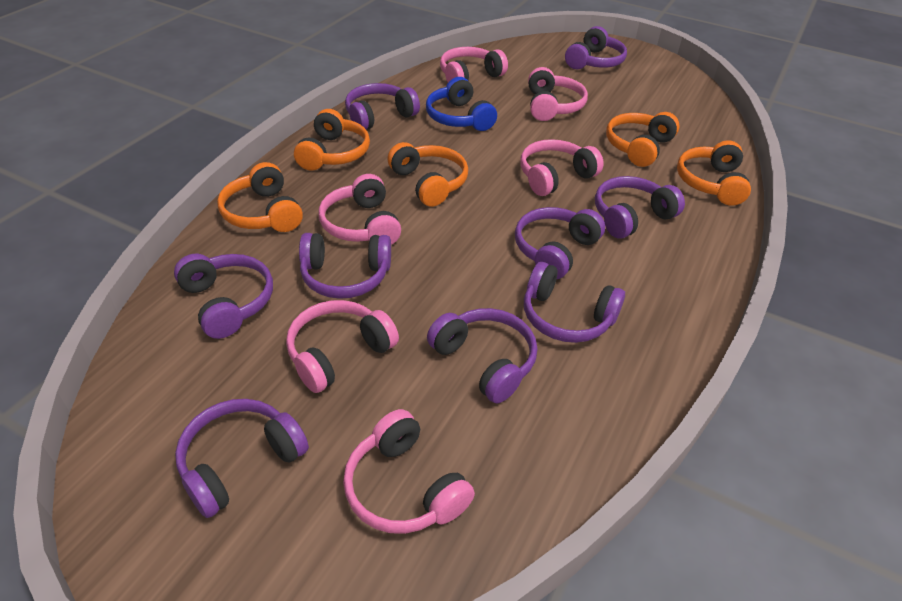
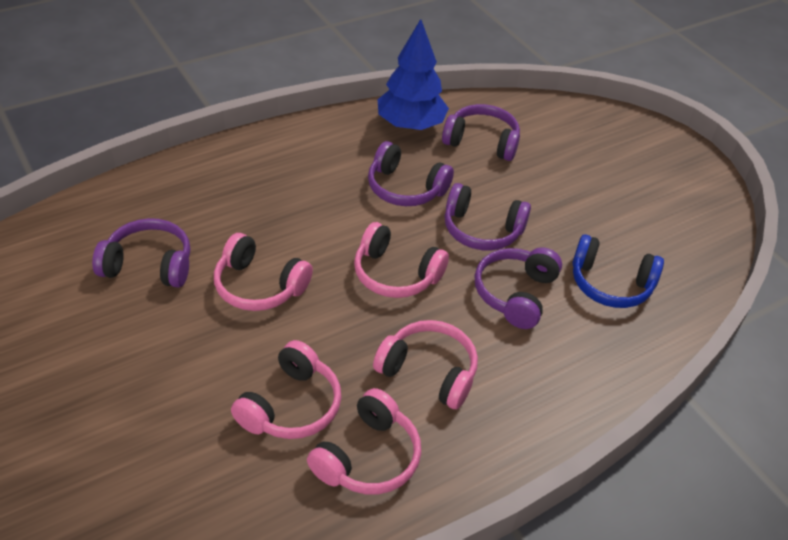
blue tree: none = 0 -> [378,19,449,130] = 1
orange headphones: [217,162,303,232] [294,109,370,171] [387,142,468,207] [606,112,680,167] [677,140,751,206] = 5 -> none = 0
pink headphones: [286,300,399,393] [318,174,401,245] [343,409,475,534] [440,47,508,82] [520,139,604,196] [528,67,588,121] = 6 -> [214,233,313,311] [231,340,341,439] [307,388,421,494] [354,222,449,298] [373,320,478,409] = 5
purple headphones: [174,254,273,339] [175,399,309,518] [299,233,391,299] [345,83,420,129] [427,308,537,404] [515,207,605,279] [524,262,625,343] [565,26,627,69] [595,176,685,239] = 9 -> [92,218,190,288] [368,141,454,206] [442,104,520,161] [445,183,531,250] [475,247,562,329] = 5

